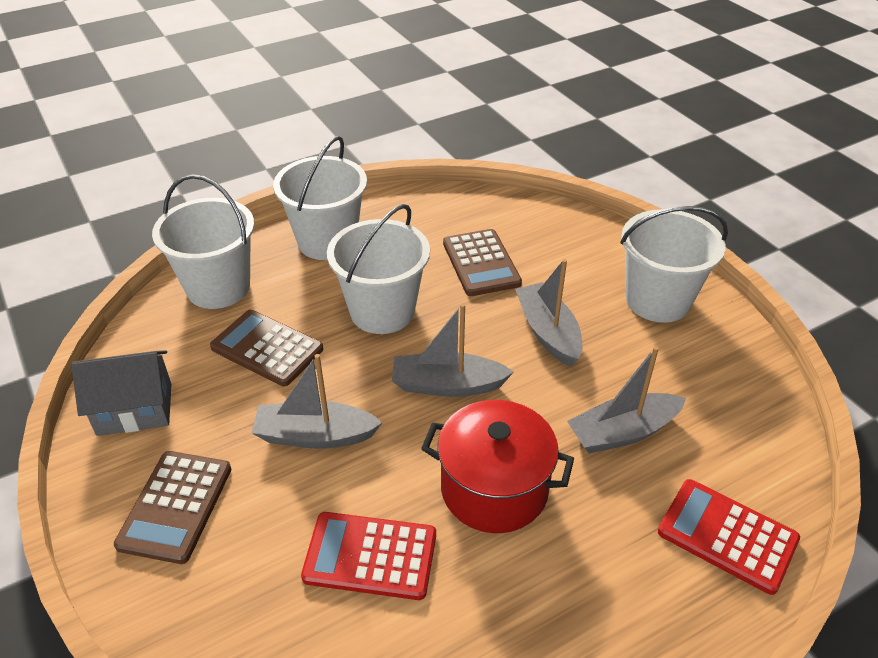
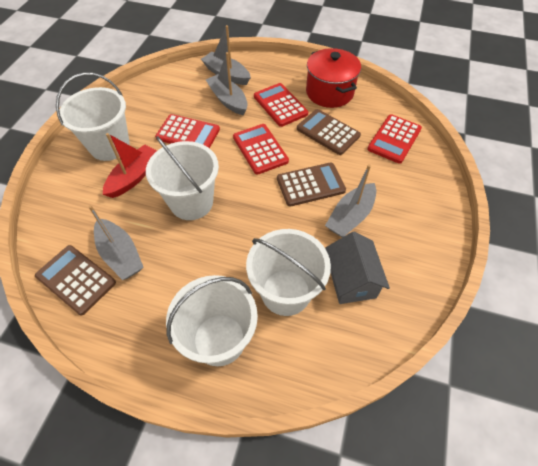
red boat: none = 0 -> [103,133,157,198] = 1
red calculator: [301,512,436,600] [658,479,800,595] = 2 -> [155,114,220,148] [233,124,289,175] [254,83,308,127] [367,114,422,164] = 4

